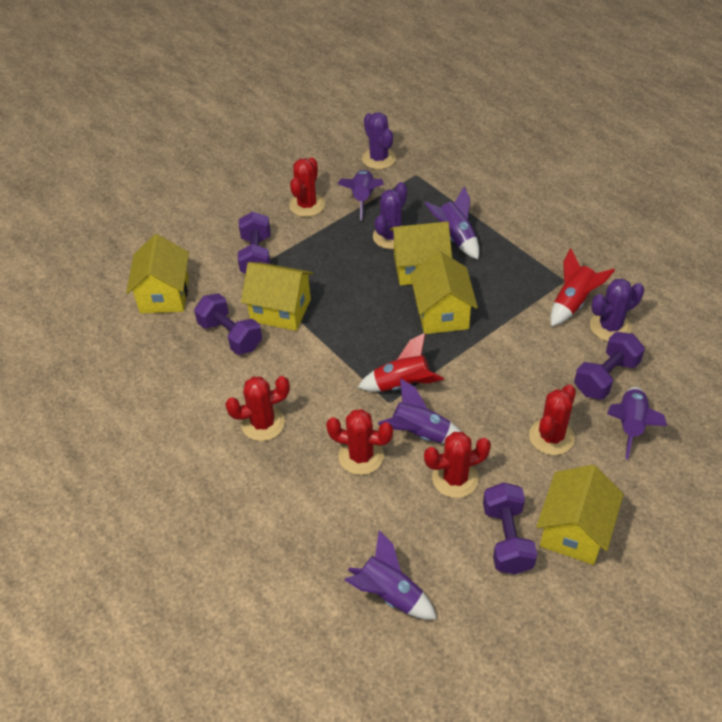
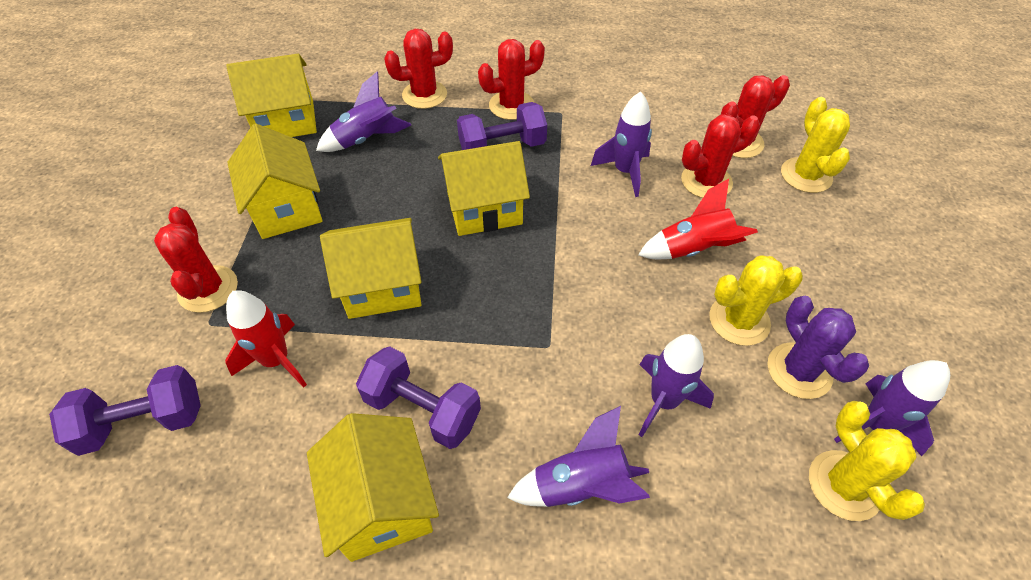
purple cactus: [362,112,396,169] [373,182,407,249] [590,278,644,341] = 3 -> [767,296,869,399] = 1
purple dumbbell: [194,293,262,355] [238,211,270,274] [483,482,537,574] [574,332,645,400] = 4 -> [49,365,201,456] [356,346,481,449] [457,102,547,150] = 3
yellow cactus: none = 0 -> [709,255,803,346] [781,97,850,193] [809,401,925,521] = 3

